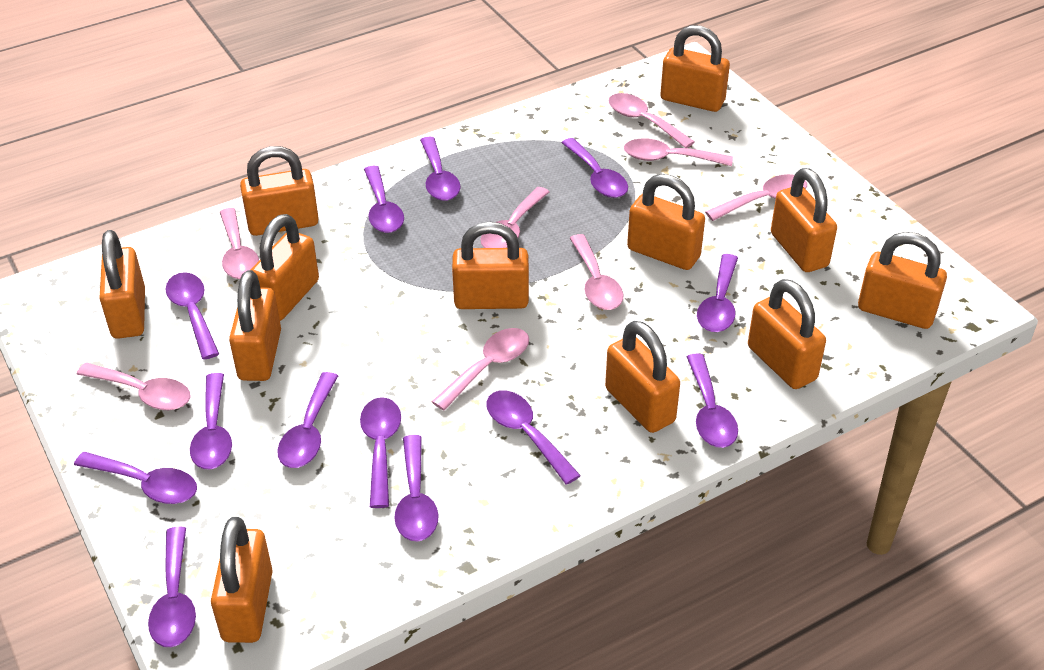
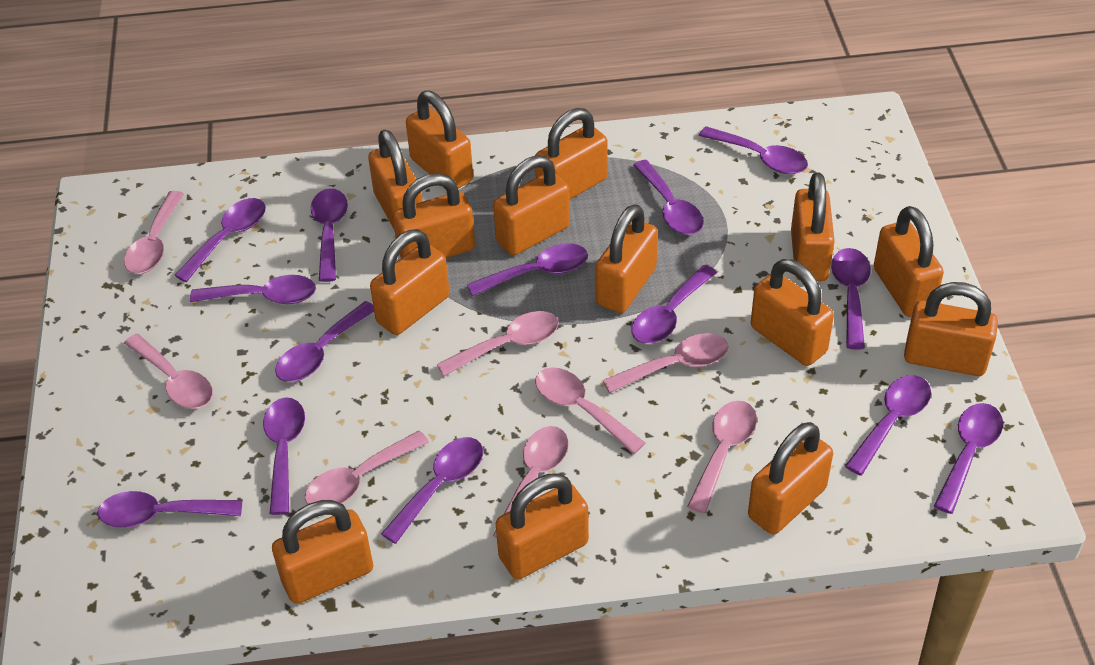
orange padlock: [99,230,145,339] [211,517,273,643] [229,270,281,381] [240,146,319,236] [251,214,319,321] [452,222,529,309] [605,321,680,433] [627,174,705,270] [660,25,730,112] [748,279,826,389] [771,168,837,272] [858,232,947,329] = 12 -> [272,500,373,604] [368,130,423,231] [370,229,449,335] [393,173,475,258] [406,91,473,189] [493,155,570,256] [496,473,589,579] [535,108,608,199] [595,204,658,313] [748,422,833,535] [751,259,834,366] [791,172,835,281] [874,206,944,317] [904,282,998,376] = 14
purple spoon: [74,452,197,504] [148,527,196,647] [165,272,219,360] [190,373,232,470] [277,372,338,468] [360,397,401,508] [364,166,404,233] [394,435,439,541] [420,137,461,201] [486,390,581,485] [562,138,628,198] [687,353,738,448] [697,254,738,332] = 13 -> [98,491,242,528] [174,198,265,282] [190,275,316,304] [263,397,305,515] [275,301,374,382] [311,188,348,282] [381,437,483,544] [467,243,588,296] [631,265,717,344] [633,160,704,235] [699,126,808,174] [831,248,871,350] [845,375,931,476] [934,403,1003,514] = 14

